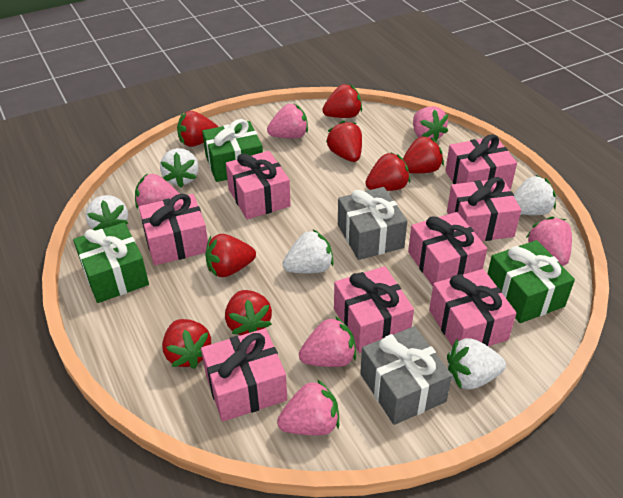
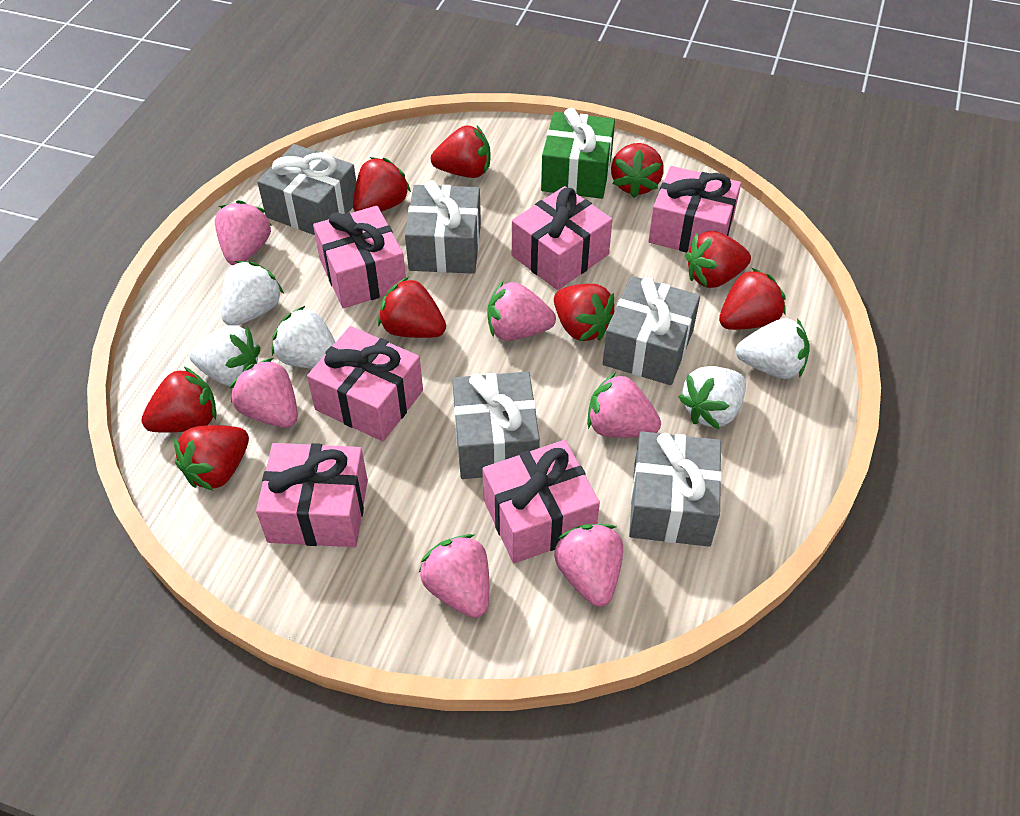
green gift: [73,222,149,303] [202,119,263,182] [488,240,575,323] = 3 -> [541,108,615,199] = 1
grey gift: [338,187,407,260] [360,326,452,425] = 2 -> [257,144,356,235] [405,180,481,274] [452,371,540,479] [603,276,700,385] [629,431,722,547] = 5
pink gift: [139,194,208,265] [201,328,287,422] [226,151,291,219] [334,266,414,353] [408,212,487,286] [429,269,516,347] [445,134,517,189] [447,177,521,241] = 8 -> [256,443,368,547] [307,326,423,441] [313,206,406,308] [482,440,600,563] [512,186,613,290] [648,166,741,253] = 6
red strawberry: [162,319,211,369] [177,111,218,147] [205,234,256,277] [225,290,272,335] [322,84,362,118] [326,120,362,162] [365,152,410,191] [403,136,444,173] = 8 -> [141,367,216,433] [174,425,249,491] [353,157,411,212] [378,277,446,338] [431,125,491,178] [554,284,614,341] [611,143,664,198] [685,231,751,288] [719,268,786,330] = 9

